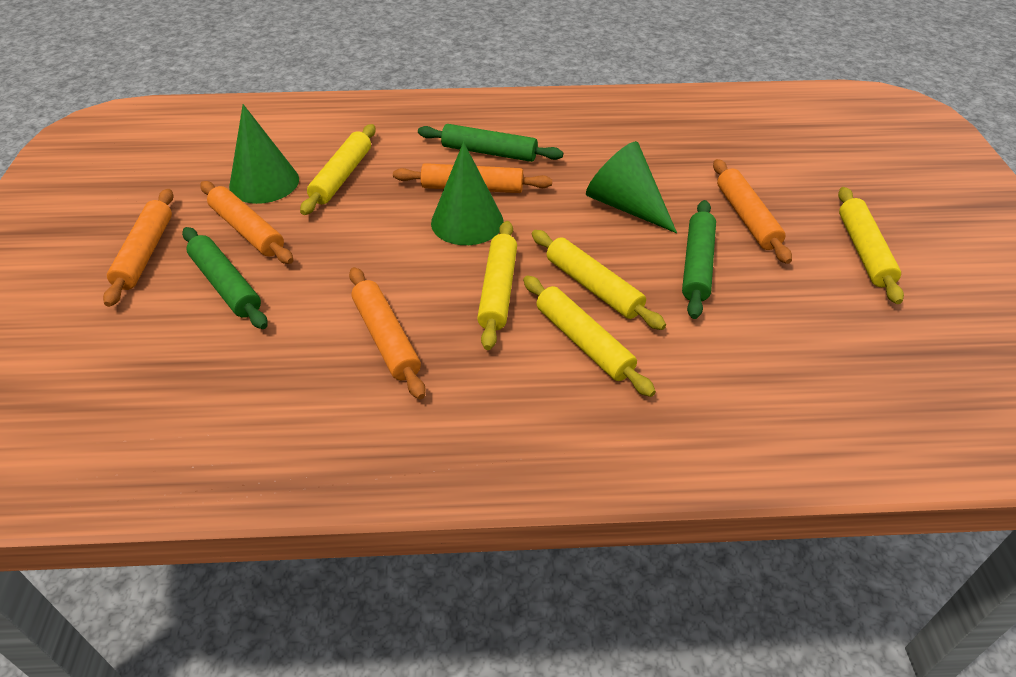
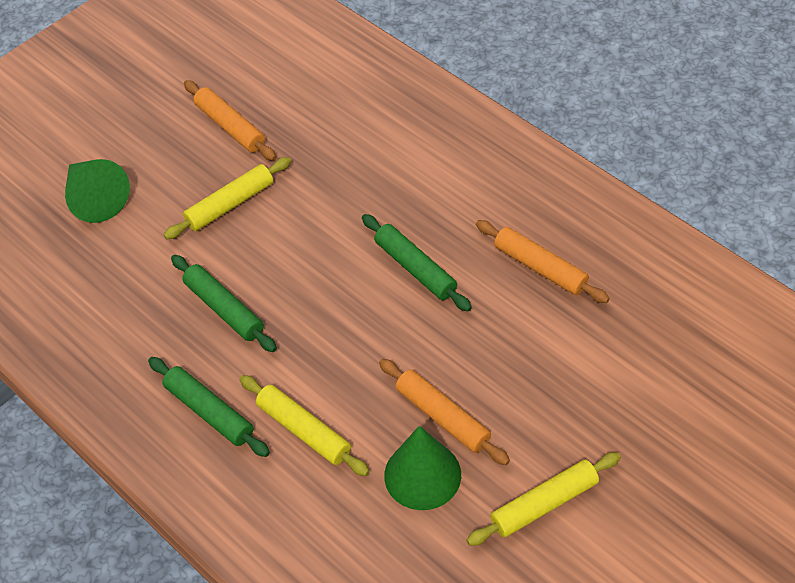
green cone: [229,104,299,204] [431,142,503,245] [586,141,677,233] = 3 -> [65,159,130,223] [384,426,461,510] = 2
orange rolling pin: [103,189,174,307] [200,181,293,264] [349,267,426,399] [393,163,552,193] [713,159,792,264] = 5 -> [184,80,276,161] [379,359,510,465] [476,220,610,303] = 3
yellow rolling pin: [300,124,376,215] [477,221,517,350] [523,275,656,397] [532,230,666,330] [838,187,904,304] = 5 -> [164,157,291,239] [240,375,370,476] [466,452,621,546] = 3

